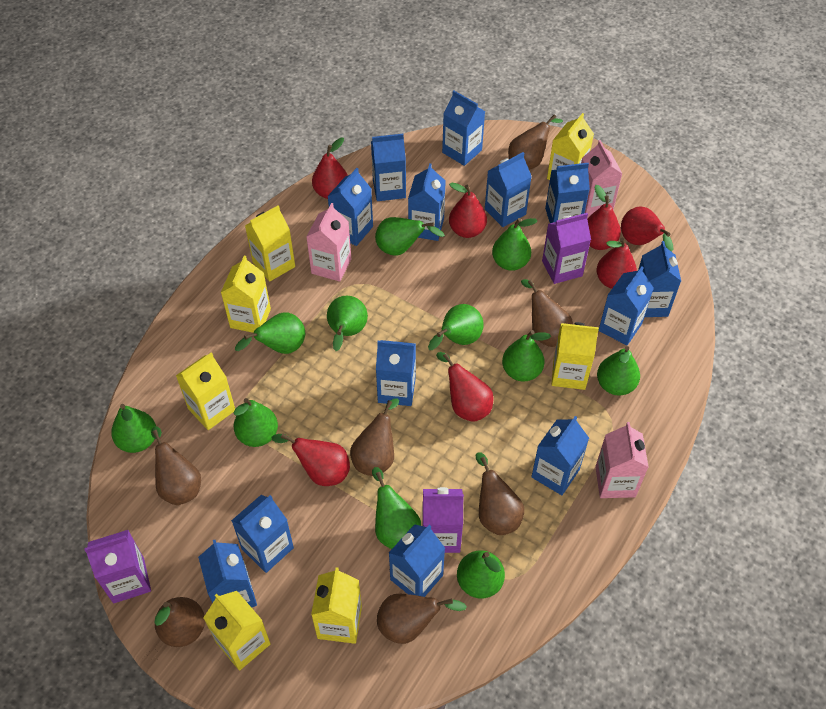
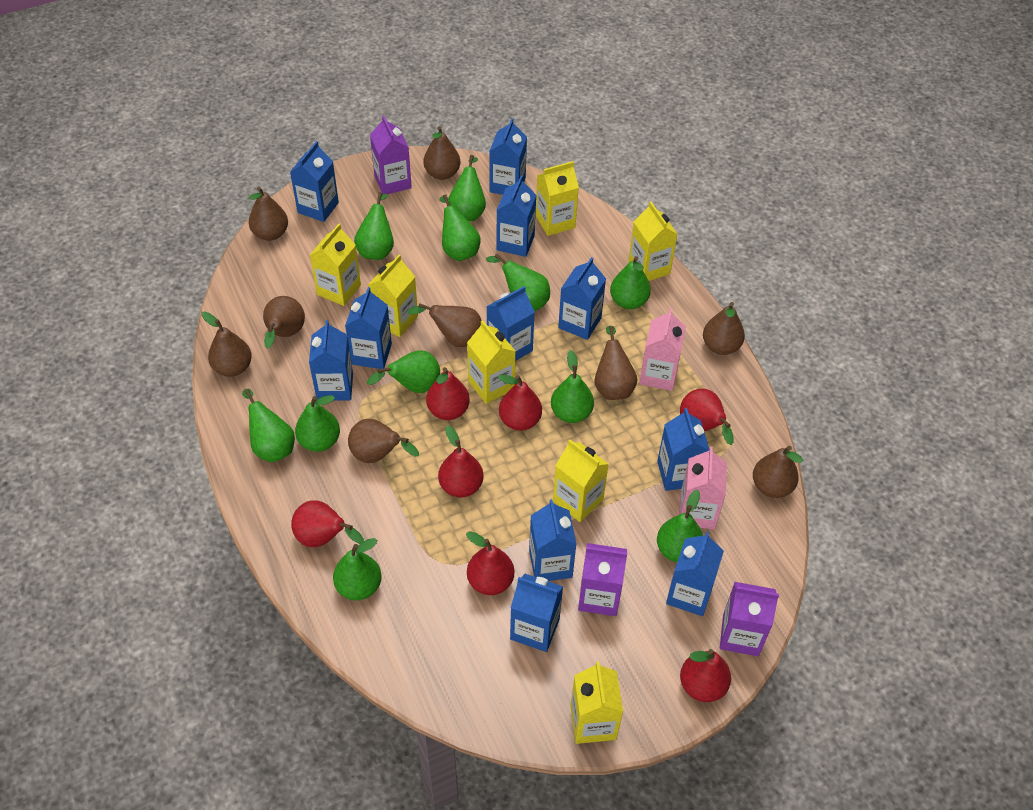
blue carton: [198,540,257,608] [231,495,294,573] [327,168,373,246] [371,134,406,201] [376,340,416,406] [389,524,445,597] [408,163,446,241] [442,91,485,166] [485,152,532,227] [531,416,589,495] [545,163,590,223] [599,266,654,345] [638,241,681,317] = 13 -> [290,141,339,222] [309,320,353,401] [345,287,392,369] [486,286,535,361] [489,118,527,195] [497,176,536,257] [510,574,563,652] [529,499,577,581] [558,257,606,340] [657,408,709,491] [666,531,724,616] = 11
brown pear: [151,426,201,505] [154,597,205,647] [350,399,399,476] [377,594,467,644] [476,452,524,535] [508,114,563,170] [521,279,573,347] = 7 -> [201,311,252,377] [249,187,288,241] [263,296,305,349] [348,419,419,463] [407,303,482,347] [423,126,460,180] [595,326,637,400] [703,302,745,355] [753,446,803,498] = 9
pink carton: [306,203,351,282] [581,140,622,217] [595,422,649,498] = 3 -> [639,308,686,391] [679,447,727,529] = 2

